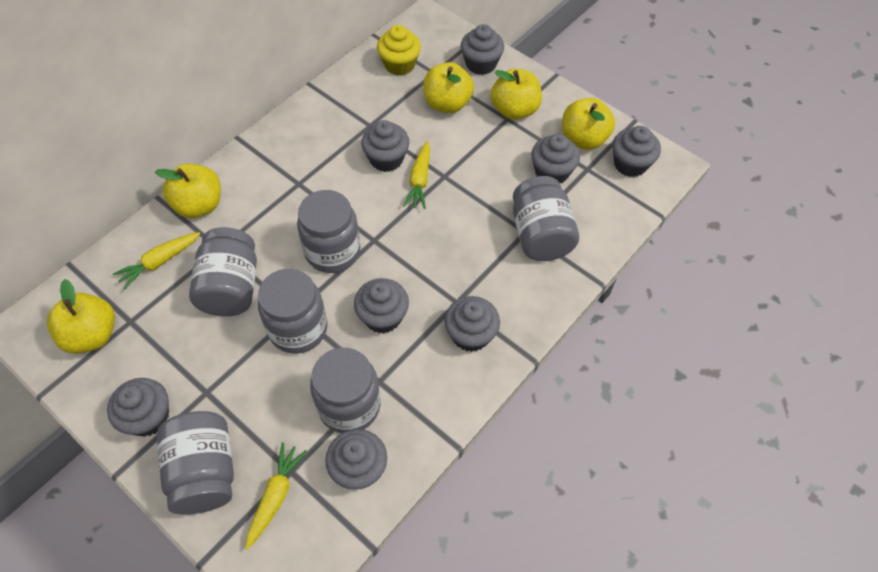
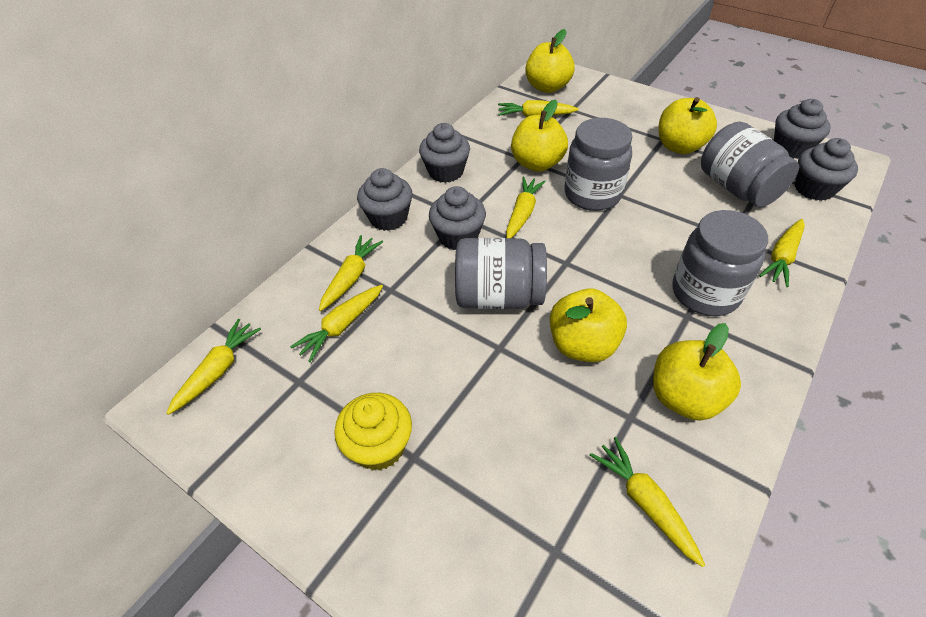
grey cupcake: [107,378,169,437] [325,429,387,490] [354,278,409,333] [361,120,409,172] [444,296,500,352] [461,24,504,75] [531,134,580,183] [612,126,661,177] = 8 -> [357,168,413,231] [419,123,470,183] [429,186,486,250] [774,99,831,159] [795,138,858,201] = 5
grey jar: [157,411,234,515] [189,227,257,316] [258,269,327,354] [297,190,360,273] [310,348,381,433] [513,176,579,261] = 6 -> [455,238,547,309] [564,118,632,211] [672,210,768,316] [701,122,799,207] = 4
yellow carrot: [113,232,200,289] [245,442,307,550] [403,141,430,209] = 3 -> [166,319,261,415] [290,285,383,362] [319,235,383,311] [498,100,579,117] [506,177,546,238] [590,437,705,567] [759,219,805,287] = 7

